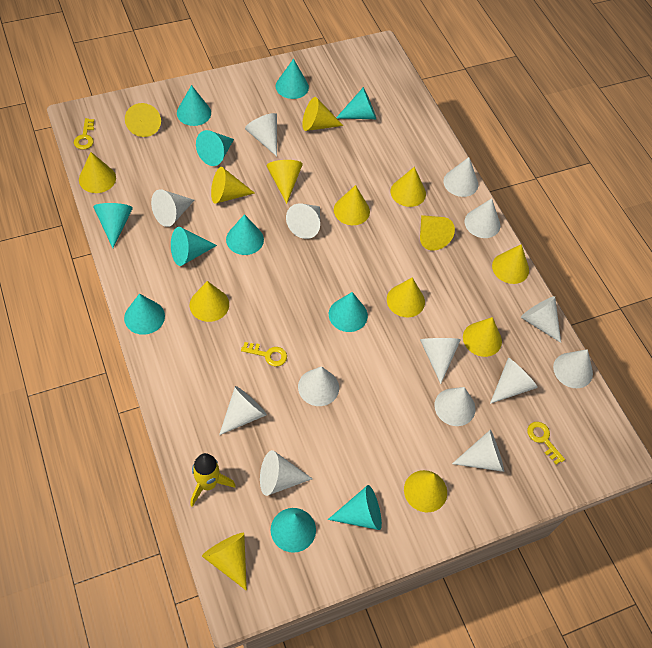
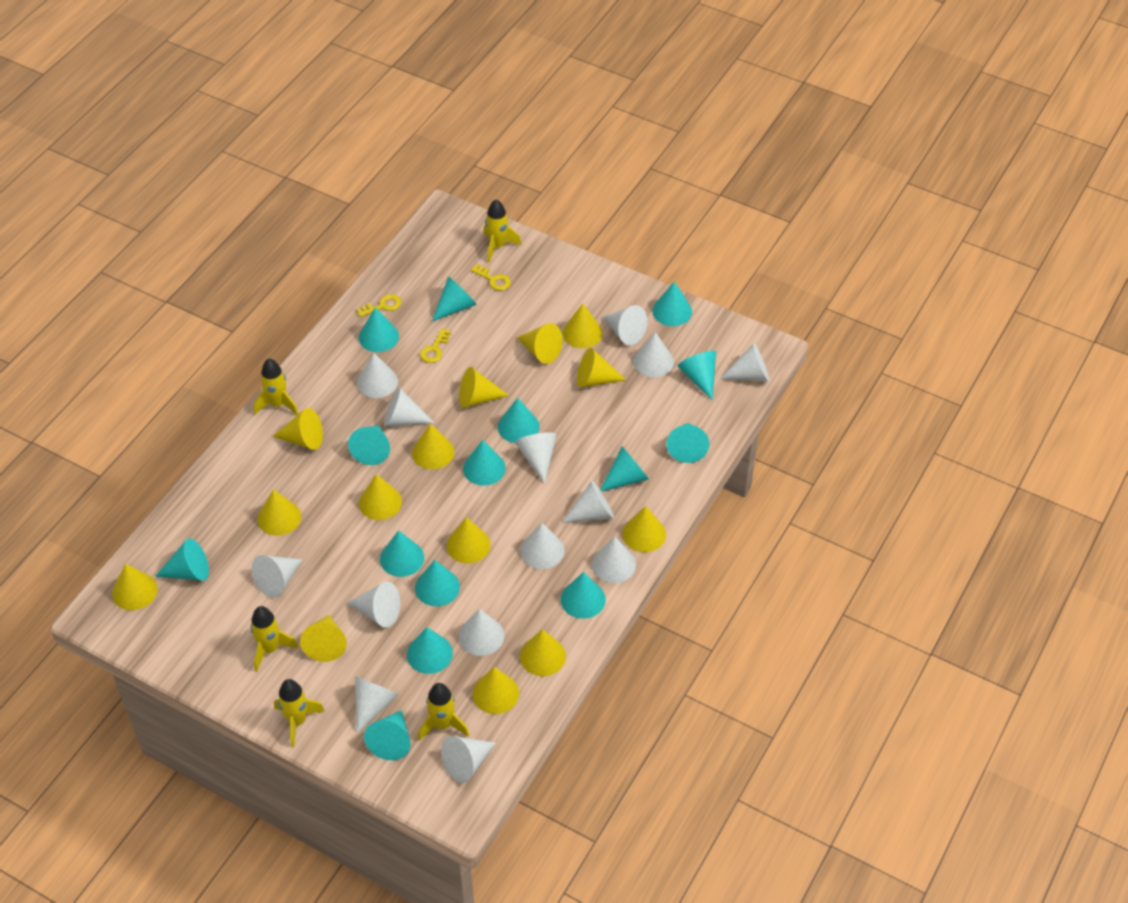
turquoise cone: [93,203,133,248] [124,294,165,335] [171,227,217,266] [177,85,211,126] [196,130,234,166] [226,214,264,255] [271,508,316,553] [276,59,309,99] [328,485,382,530] [329,292,368,332] [336,87,376,119] = 11 -> [155,538,209,581] [348,425,390,465] [359,307,399,352] [364,710,411,760] [380,530,424,577] [407,627,453,674] [415,560,460,606] [432,276,477,321] [463,440,506,486] [498,398,540,443] [561,572,606,619] [600,446,649,492] [652,281,692,326] [667,423,709,463] [677,351,716,400] = 15
yellow rocket: [190,453,236,507] = 1 -> [250,606,299,672] [254,358,299,415] [274,679,325,747] [418,683,469,741] [483,199,521,263] = 5

